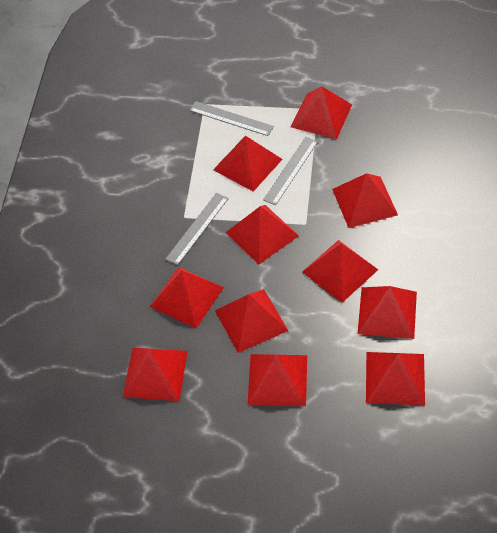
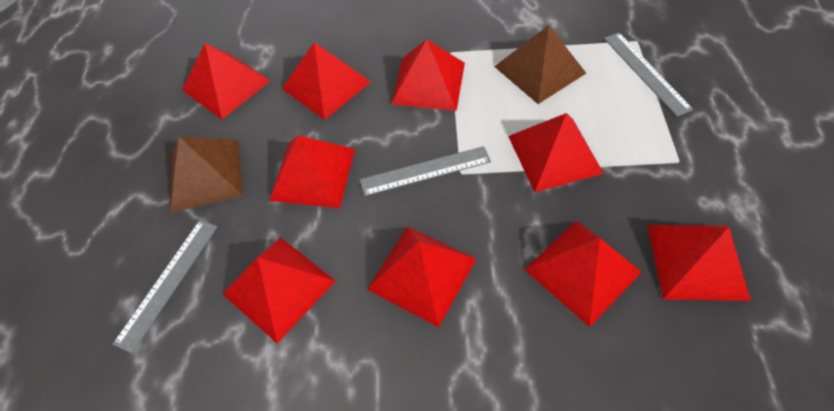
brown pyramid: none = 0 -> [170,137,243,212] [494,25,586,104] = 2
red pyramid: [123,347,188,401] [150,267,224,328] [213,136,283,192] [215,289,288,353] [225,205,299,264] [248,354,307,406] [291,86,352,139] [302,240,378,303] [332,173,398,228] [358,286,417,339] [366,352,425,405] = 11 -> [182,43,270,119] [223,238,336,343] [269,135,355,208] [282,42,371,120] [367,226,476,327] [391,39,465,111] [508,113,604,192] [524,221,642,327] [647,225,751,301] = 9

